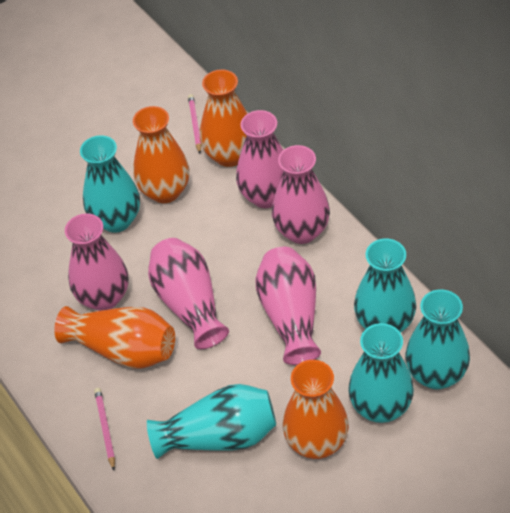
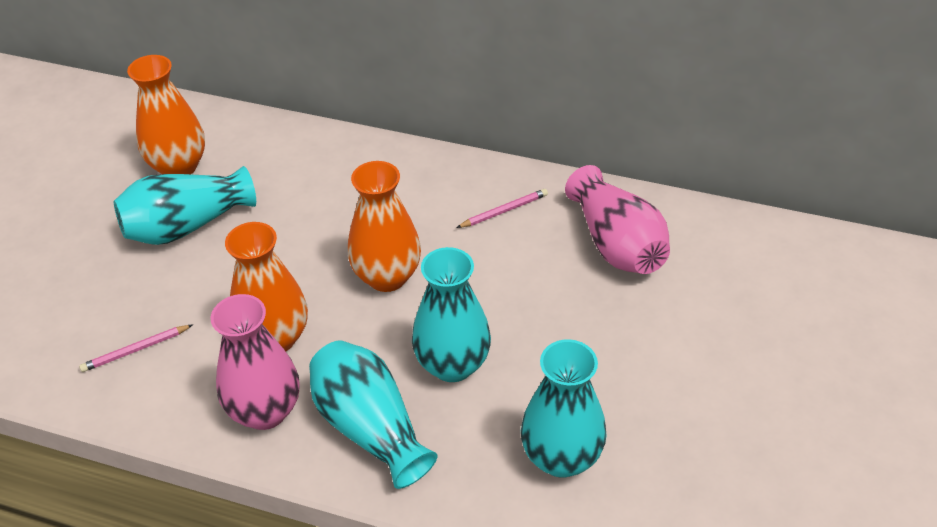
orange vase: [54,306,175,369] [133,106,189,203] [200,69,247,167] [283,360,349,459] = 4 -> [127,55,205,174] [225,222,308,351] [348,161,421,292] = 3
pink vase: [65,213,128,311] [148,238,229,349] [236,110,284,208] [255,247,321,365] [272,145,330,244] = 5 -> [211,294,300,430] [565,165,670,274] = 2
turquoise vase: [80,135,140,233] [147,384,276,459] [348,323,414,423] [354,238,416,333] [405,289,470,389] = 5 -> [114,166,256,245] [309,340,437,489] [412,247,491,382] [521,339,606,478] = 4

